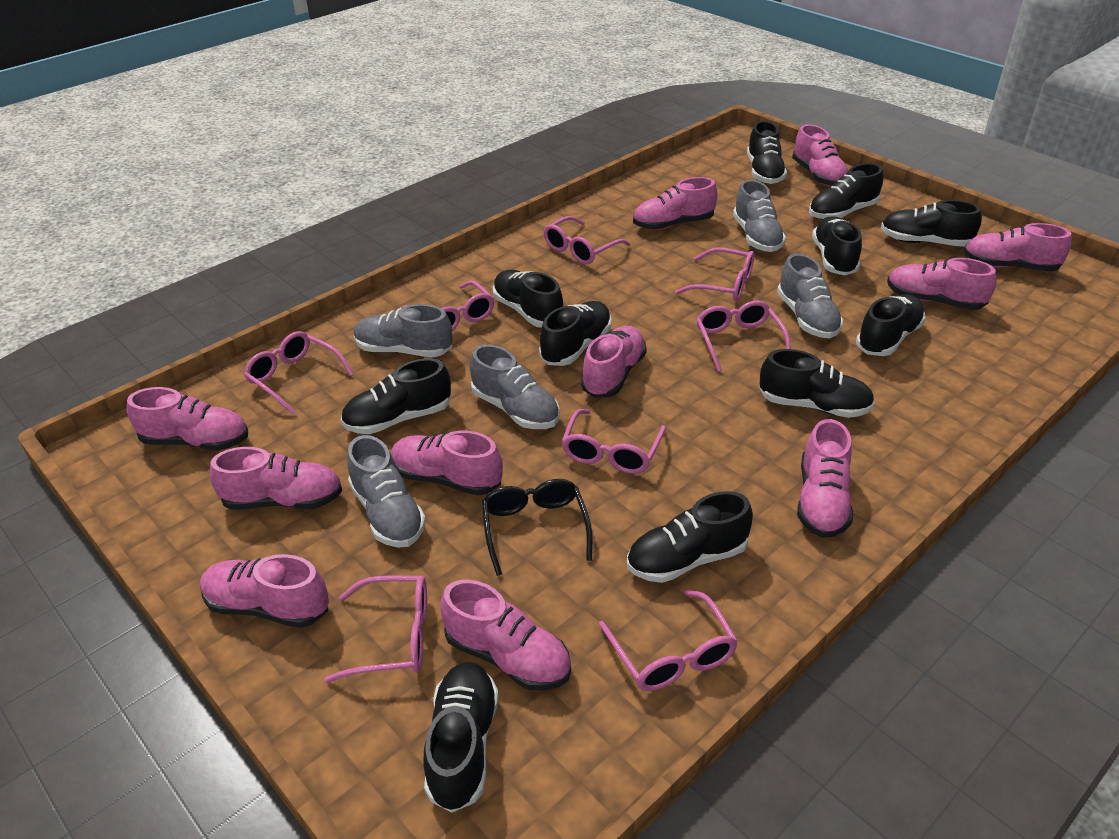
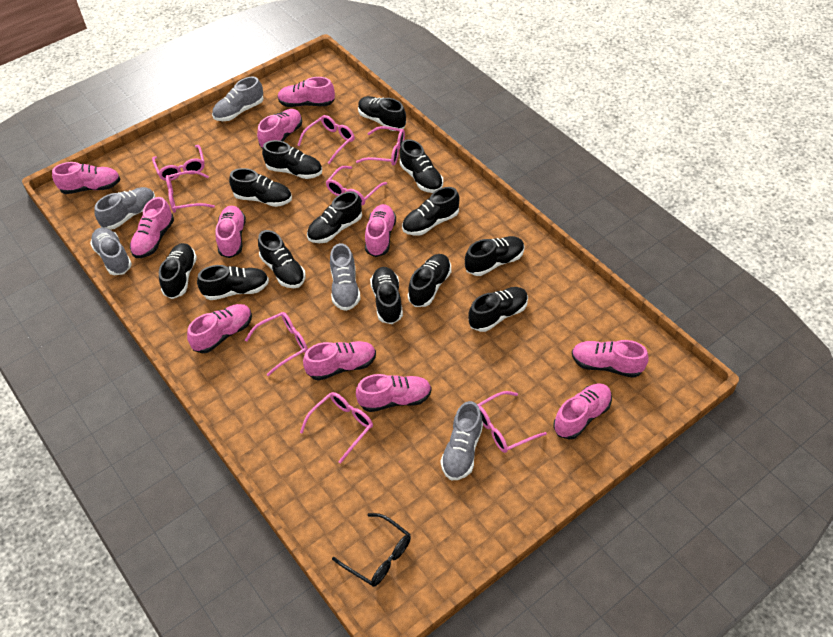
black shoe: [341,358,451,434] [423,662,499,813] [493,270,563,328] [539,301,612,366] [627,491,753,583] [747,121,787,184] [759,349,875,418] [809,163,883,220] [812,216,862,275] [856,294,926,356] [881,200,982,247] = 11 -> [159,243,197,299] [197,265,269,300] [229,168,292,207] [258,230,305,288] [262,140,322,179] [307,191,362,243] [358,96,406,131] [370,267,403,324] [400,139,443,193] [402,187,459,236] [408,254,451,307] [465,236,525,276] [468,287,528,332] = 13

